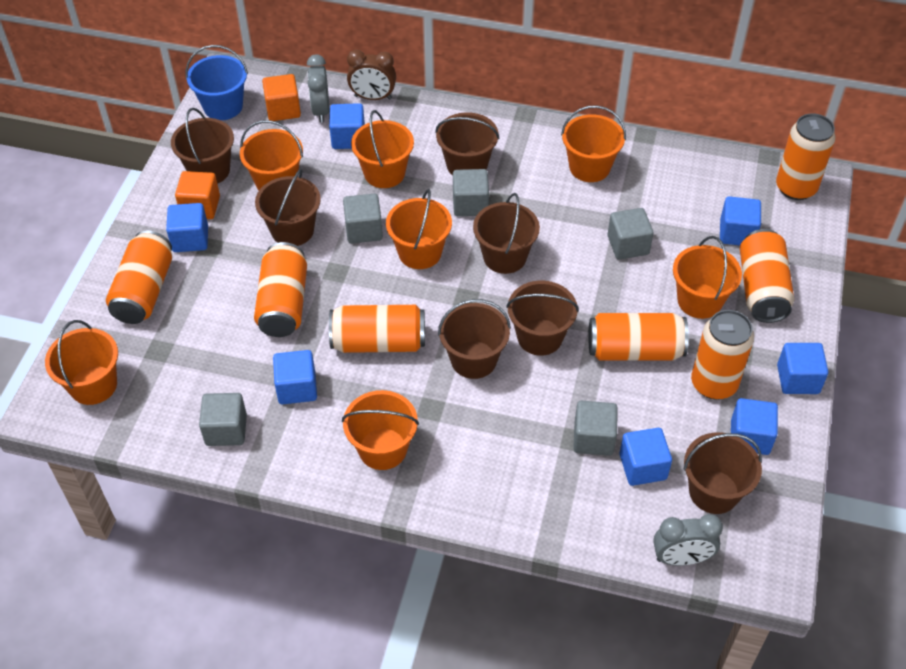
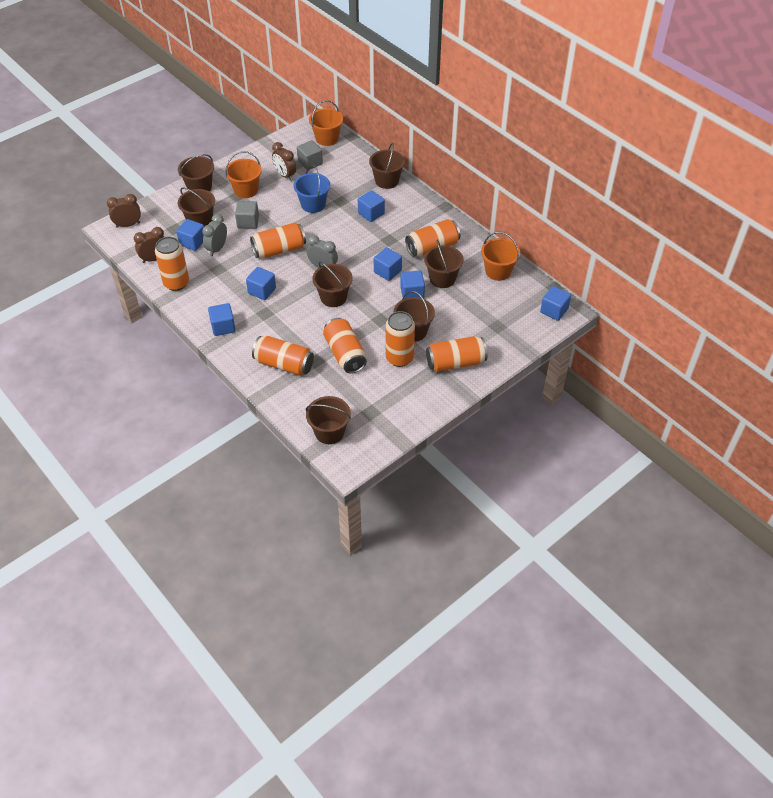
brown clock: [347,50,396,100] = 1 -> [107,194,141,228] [134,227,164,263] [272,142,296,181] = 3
grey cube: [199,393,247,446] [343,194,383,244] [453,169,489,216] [573,401,618,456] [608,208,654,260] = 5 -> [235,201,259,229] [297,140,323,170] = 2
orange bucket: [45,320,118,405] [240,120,303,191] [342,390,419,470] [351,110,414,188] [386,189,452,269] [561,105,626,182] [673,236,742,319] = 7 -> [225,151,262,198] [309,100,343,146] [481,232,520,281] = 3
orange cube: [175,171,220,219] [262,74,301,121] = 2 -> none = 0

